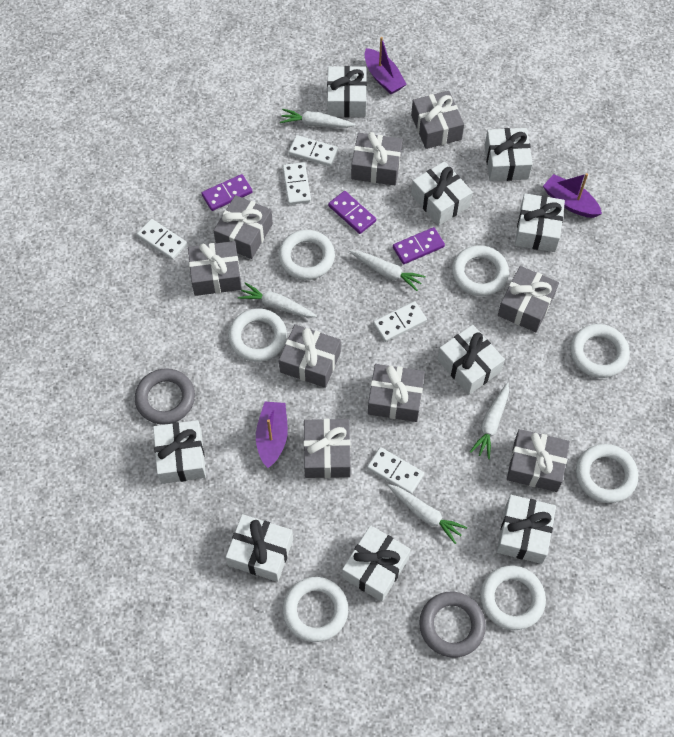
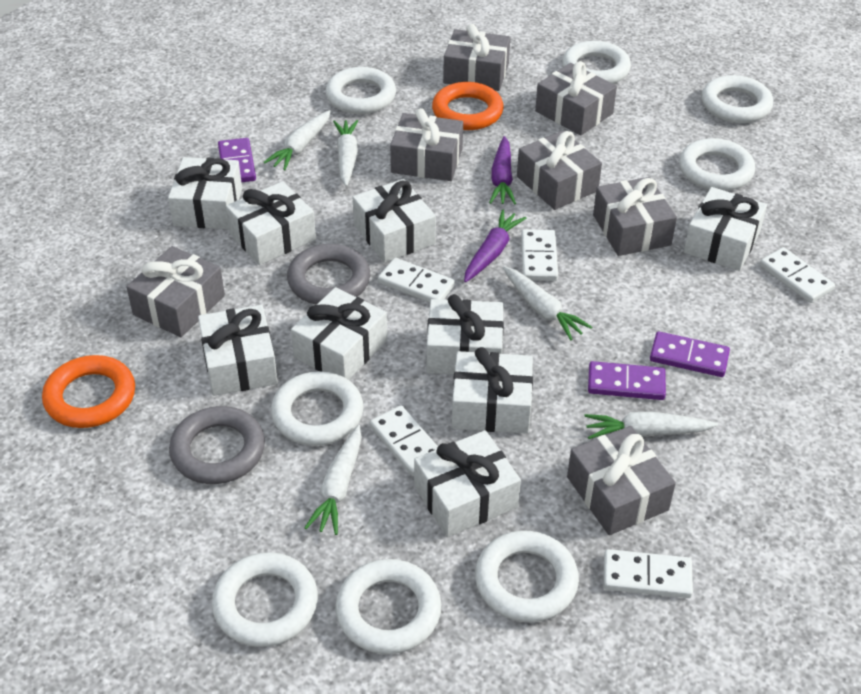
grey gift: [188,241,242,296] [213,195,273,259] [279,324,341,388] [303,419,351,478] [351,132,403,185] [368,364,425,422] [411,91,464,149] [498,266,559,332] [507,429,570,492] = 9 -> [126,246,225,337] [390,108,463,181] [443,24,510,91] [517,131,602,210] [535,61,617,135] [567,426,676,535] [593,177,677,256] = 7
orange ring: none = 0 -> [42,355,135,428] [432,82,504,130] = 2
purple boat: [256,402,288,468] [365,37,407,94] [543,173,602,218] = 3 -> none = 0
purple carrot: none = 0 -> [464,209,526,282] [489,136,516,205] = 2
white ring: [228,308,287,362] [278,230,335,280] [283,577,348,642] [452,245,509,296] [480,566,546,630] [570,324,630,378] [576,444,638,503] = 7 -> [212,552,318,647] [271,371,363,446] [326,67,396,114] [335,559,441,654] [475,530,579,622] [562,41,631,84] [679,138,755,191] [702,75,773,123] = 8

